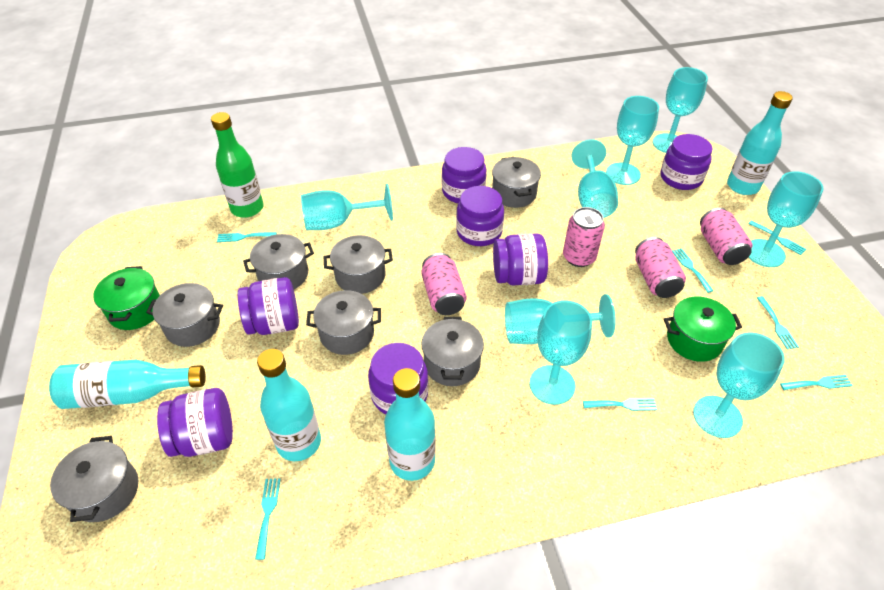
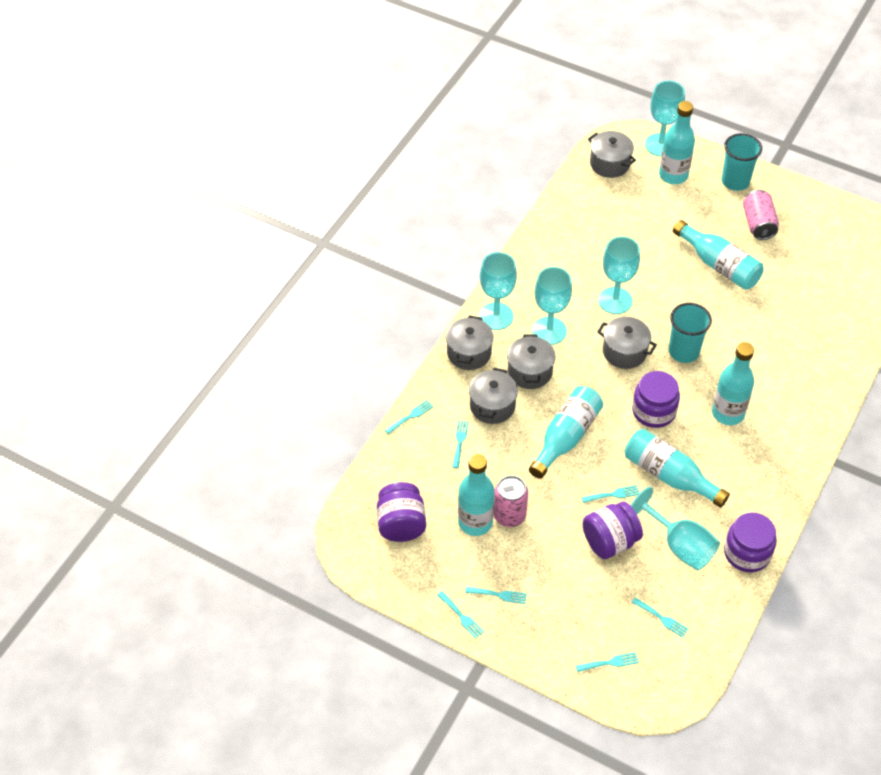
green bottle: [211,112,264,218] = 1 -> none = 0
green pot: [93,266,160,330] [664,297,742,362] = 2 -> none = 0
grey pot: [50,436,138,522] [146,283,223,347] [243,234,314,289] [306,290,381,355] [324,235,393,294] [421,317,484,386] [492,157,541,208] = 7 -> [446,315,494,370] [469,368,518,424] [507,334,555,389] [588,131,636,178] [597,317,657,369] = 5
pink can: [421,253,467,315] [563,207,605,267] [635,237,686,298] [700,208,753,265] = 4 -> [494,475,528,527] [743,190,779,240] = 2
purple jar: [157,388,233,457] [238,277,299,335] [368,343,428,414] [442,147,487,203] [456,186,504,246] [493,233,548,285] [660,134,713,190] = 7 -> [377,482,426,542] [583,502,643,559] [632,371,680,428] [724,513,777,572] = 4
turquoise bottle: [49,360,206,409] [257,349,321,461] [384,368,436,481] [727,91,793,195] = 4 -> [458,454,495,536] [529,386,603,479] [625,429,730,508] [659,101,695,184] [673,220,764,290] [712,342,754,425] = 6
turquoise cup: none = 0 -> [669,303,712,363] [722,133,762,191] = 2
turquoise goblet: [301,184,393,230] [505,294,615,344] [529,300,592,405] [571,139,618,218] [606,96,659,185] [653,67,708,153] [693,332,785,438] [748,171,824,267] = 8 -> [479,252,517,330] [532,267,572,345] [598,236,640,314] [630,487,720,570] [645,81,685,157] = 5

